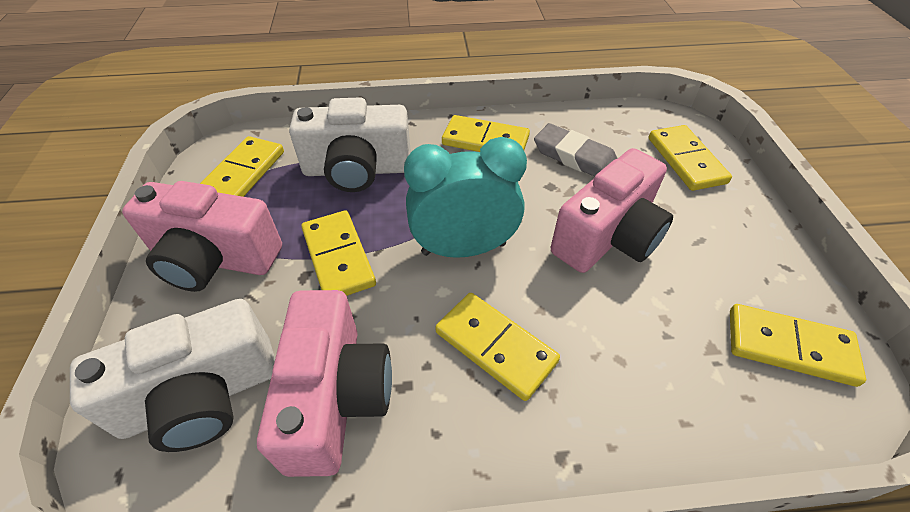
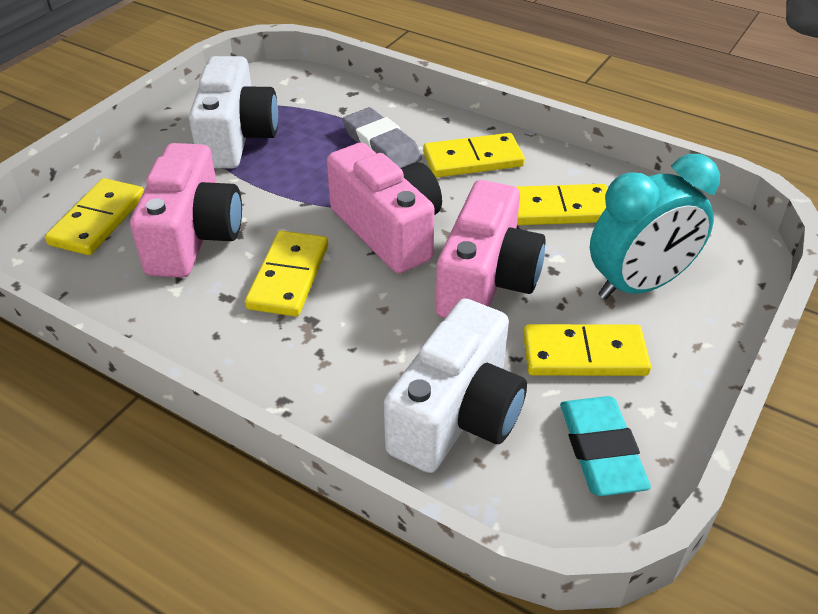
turquoise eraser: none = 0 -> [560,396,651,496] = 1
yellow domino: [200,136,284,197] [301,210,376,296] [435,293,560,401] [442,115,530,152] [649,125,732,191] [730,304,866,387] = 6 -> [45,178,144,255] [245,231,328,317] [423,133,525,178] [516,184,608,225] [523,324,651,376] = 5

